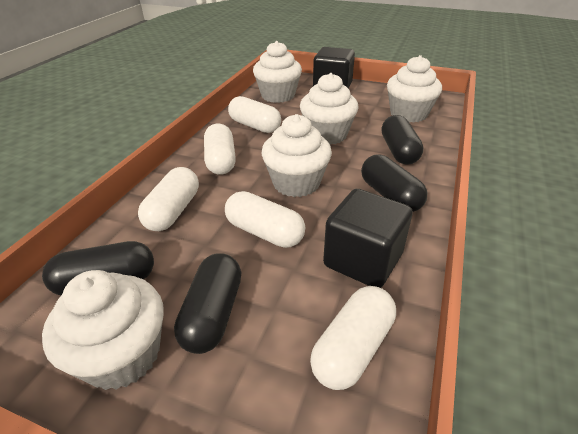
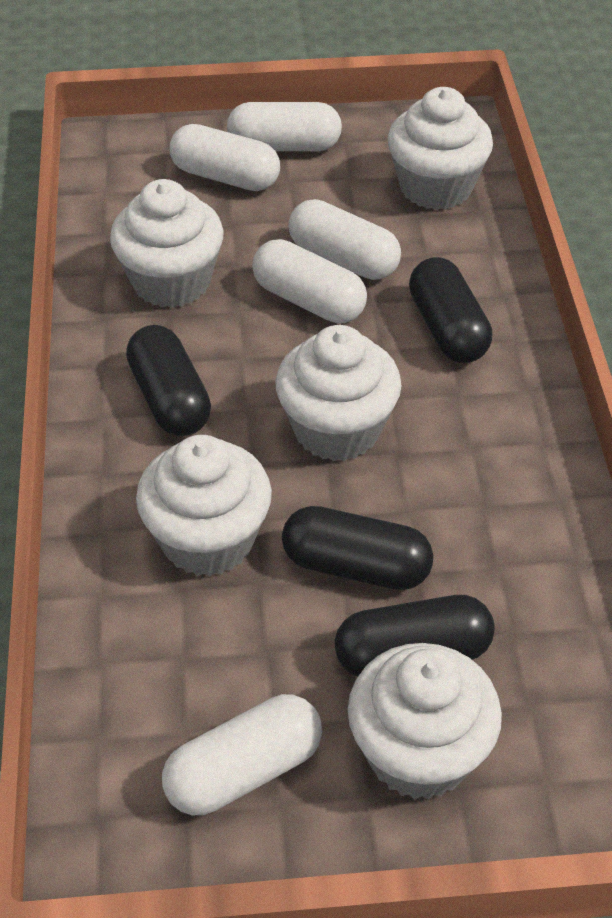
black cube: [313,47,355,89] [323,189,412,288] = 2 -> none = 0

